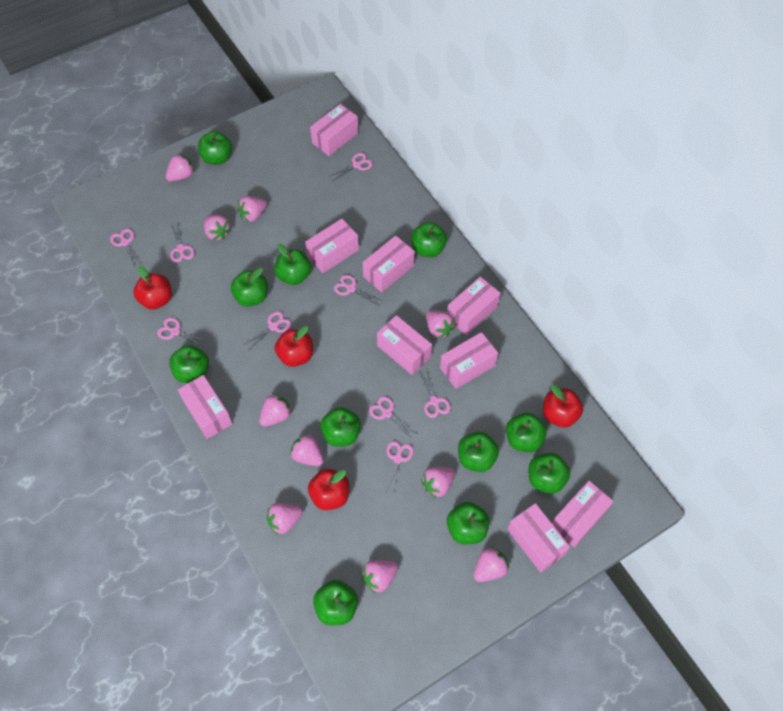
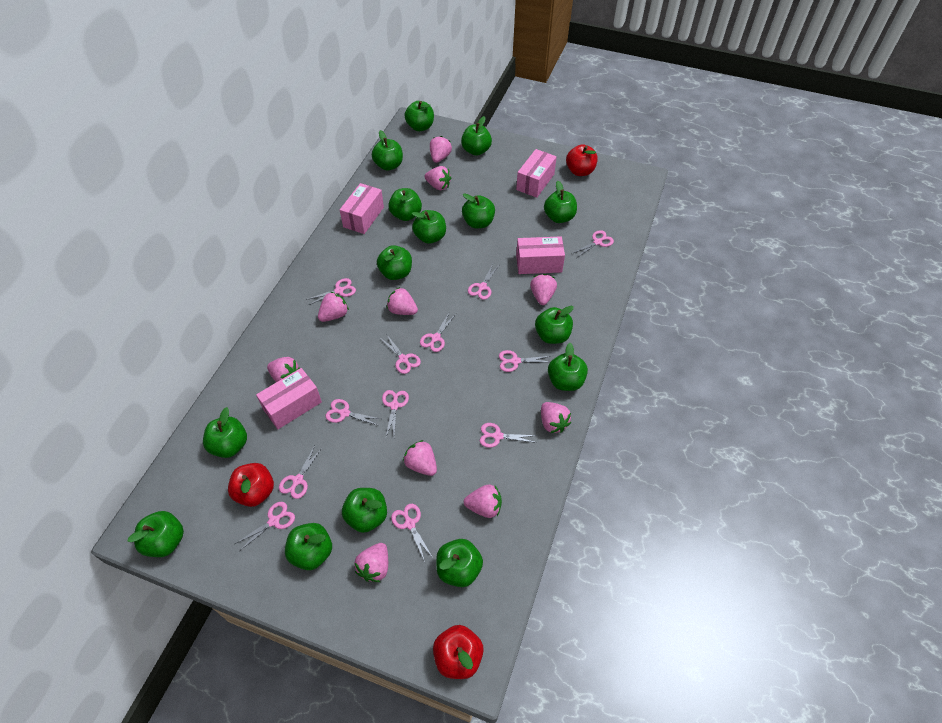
green apple: [169,345,209,383] [198,131,232,165] [231,267,268,306] [274,244,311,285] [313,580,358,625] [320,407,361,447] [411,222,447,257] [447,502,489,544] [458,432,499,472] [506,412,547,452] [529,453,570,494] = 11 -> [128,511,184,557] [203,407,247,458] [285,523,332,570] [342,488,387,533] [372,130,403,171] [377,245,412,280] [388,188,422,221] [404,101,434,131] [412,210,446,244] [436,539,483,587] [461,116,492,156] [462,193,495,228] [535,306,574,344] [544,181,577,223] [548,343,588,391] = 15
pink box: [178,375,232,439] [305,219,359,273] [310,104,358,156] [362,235,415,293] [377,315,432,375] [440,332,498,389] [447,277,501,335] [507,503,570,573] [552,481,614,547] = 9 -> [256,368,322,429] [340,183,384,234] [516,149,557,198] [516,236,565,274] = 4
pink scissors: [110,228,141,267] [157,318,206,347] [170,224,195,262] [244,311,291,349] [328,153,373,181] [334,275,383,306] [369,396,417,439] [385,441,414,495] [419,368,451,418] = 9 -> [235,502,295,550] [279,446,322,499] [306,278,356,305] [326,399,380,426] [380,335,421,374] [382,390,409,437] [391,504,433,562] [420,313,456,352] [468,264,498,300] [480,423,537,448] [499,350,550,372] [573,230,614,257] = 12
red apple: [133,266,172,310] [275,326,313,367] [308,469,350,510] [543,384,583,428] = 4 -> [228,463,274,507] [433,625,484,679] [566,144,598,176] = 3

